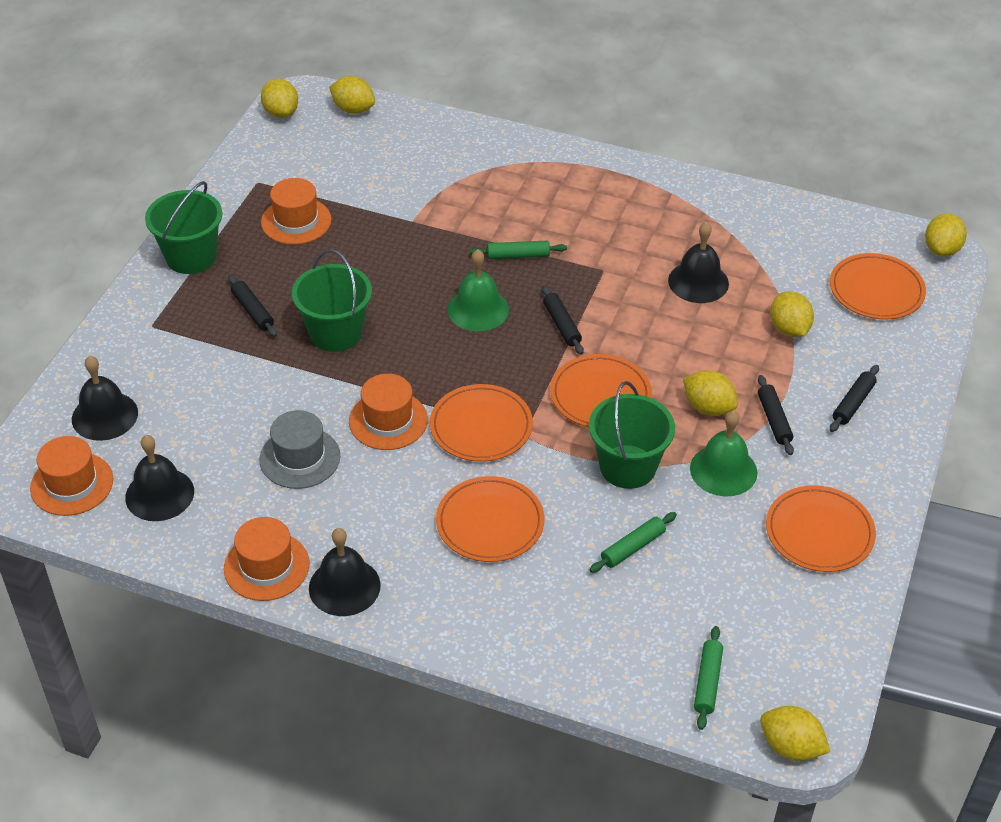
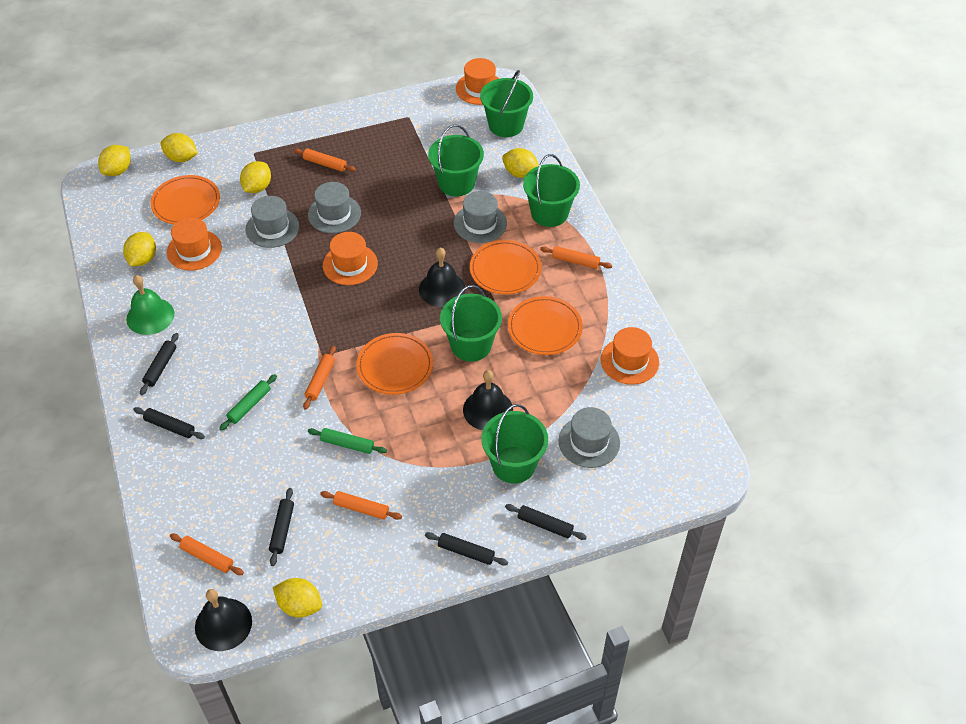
black bell: [72,356,138,441] [125,435,194,521] [309,528,381,616] [668,222,729,303] = 4 -> [195,589,252,651] [419,247,465,307] [463,370,513,430] = 3
black rolling pin: [228,275,277,337] [542,285,584,355] [758,375,794,455] [830,365,879,432] = 4 -> [133,407,205,439] [140,333,179,395] [269,488,294,566] [425,532,508,566] [505,504,587,540] = 5
green bell: [447,249,509,331] [690,411,757,496] = 2 -> [126,275,174,335] = 1
green bucket: [145,181,222,274] [292,249,372,352] [589,381,675,489] = 3 -> [428,124,484,196] [440,285,502,362] [480,70,533,137] [481,404,548,484] [523,154,580,227] = 5
green rolling pin: [470,240,567,259] [589,512,677,573] [694,626,723,730] = 3 -> [219,374,277,431] [308,428,387,454] = 2
grey hat: [260,410,340,489] = 1 -> [245,196,300,248] [308,182,361,233] [454,191,507,243] [559,407,620,468] = 4
orange plate: [430,384,533,462] [436,476,544,562] [550,354,652,427] [766,485,876,572] [830,253,926,319] = 5 -> [150,175,220,224] [357,333,433,395] [470,240,542,294] [508,296,583,355] = 4
orange rolling pin: none = 0 -> [170,534,244,575] [294,148,356,172] [303,346,336,410] [320,491,402,520] [540,246,612,269] = 5

